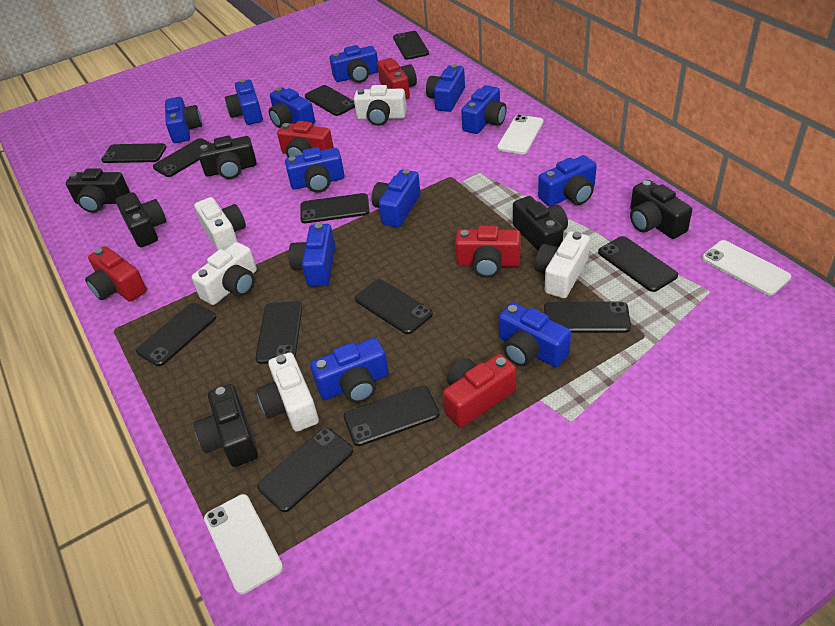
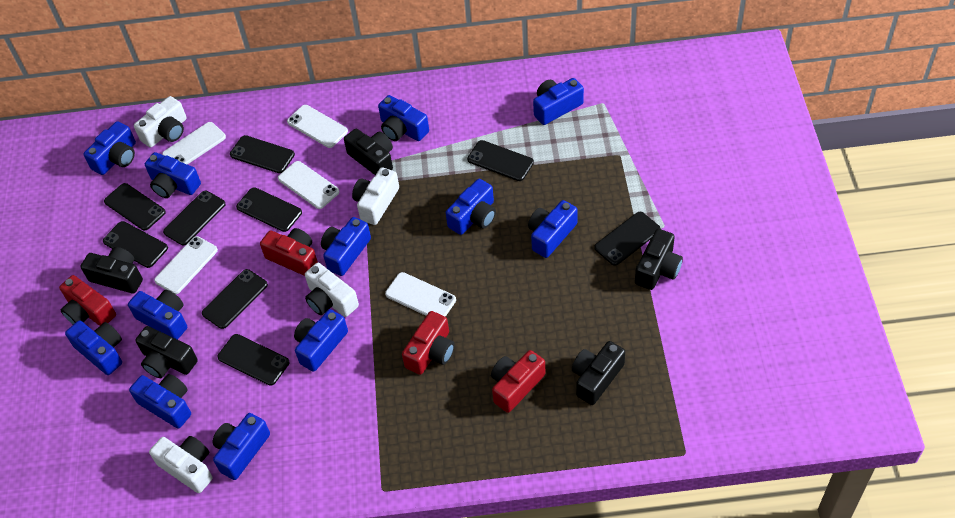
black camera: [66,168,130,213] [116,192,166,247] [194,384,258,467] [198,136,257,179] [513,196,568,251] [630,180,692,239] = 6 -> [80,247,143,293] [135,326,198,378] [344,128,393,175] [572,341,625,405] [635,229,683,290] = 5
black phone: [101,143,166,163] [136,303,216,366] [153,138,211,177] [255,301,302,364] [257,428,353,512] [300,193,370,223] [305,85,355,116] [344,385,440,446] [355,279,433,334] [393,31,429,60] [544,302,631,333] [598,236,678,292] = 12 -> [103,221,168,268] [104,183,166,230] [163,191,225,245] [202,269,268,329] [217,334,289,386] [230,135,295,173] [236,187,302,232] [467,140,534,181] [594,212,661,265] = 9
red camera: [85,246,147,302] [277,121,334,157] [377,58,417,99] [443,354,516,427] [455,226,521,278] = 5 -> [59,275,116,326] [260,228,318,276] [402,311,455,375] [491,350,546,413] = 4
white camera: [192,242,257,305] [194,197,246,251] [256,352,319,432] [354,85,407,126] [535,231,590,298] = 5 -> [134,96,187,148] [149,436,213,493] [305,263,359,317] [352,167,399,225] = 4
white phone: [204,494,283,594] [497,115,543,154] [702,240,791,295] = 3 -> [154,236,218,294] [162,122,226,165] [278,161,340,209] [287,105,348,148] [385,272,456,317] = 5

